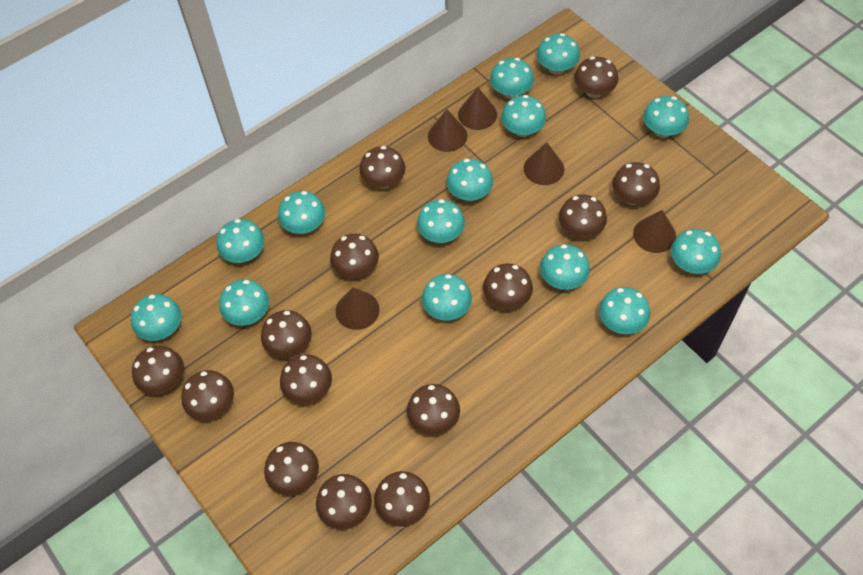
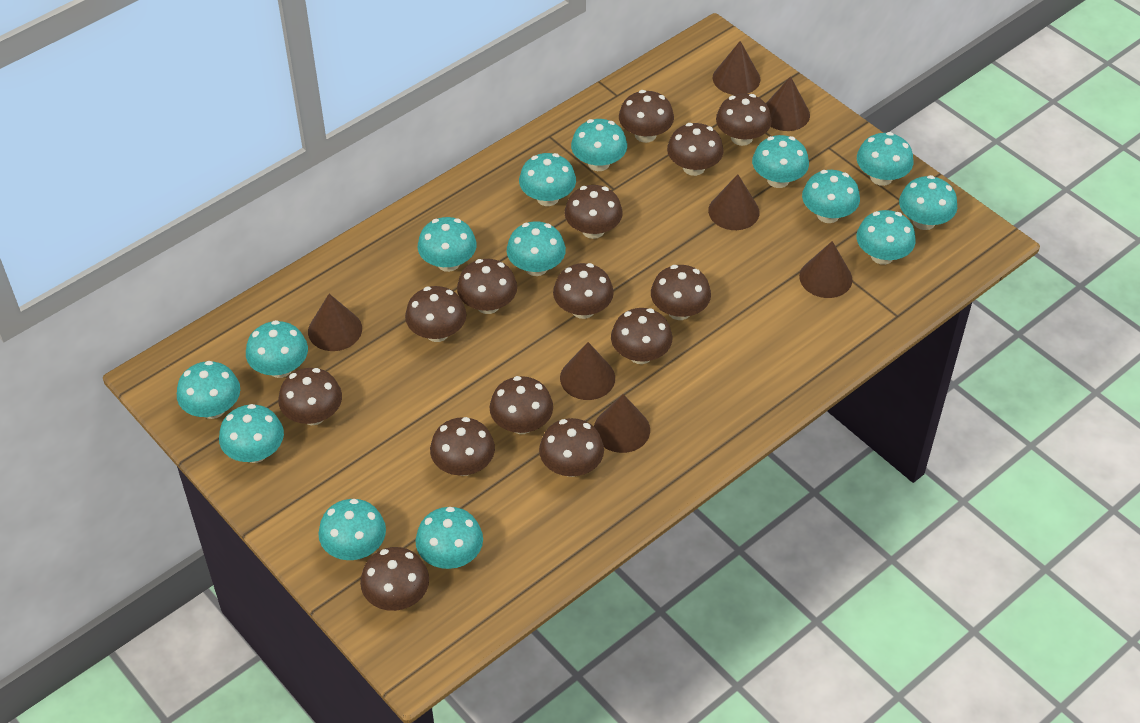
brown cone: [336,287,380,330] [428,109,467,152] [458,88,497,130] [524,142,564,185] [633,210,676,253] = 5 -> [308,294,362,351] [560,342,615,400] [594,394,650,453] [708,174,760,230] [713,41,760,95] [766,76,810,131] [799,241,853,298] = 7

